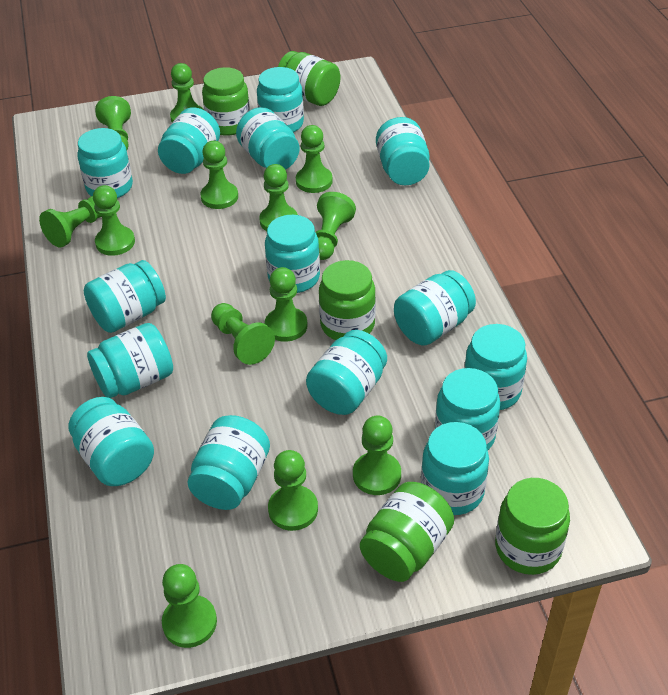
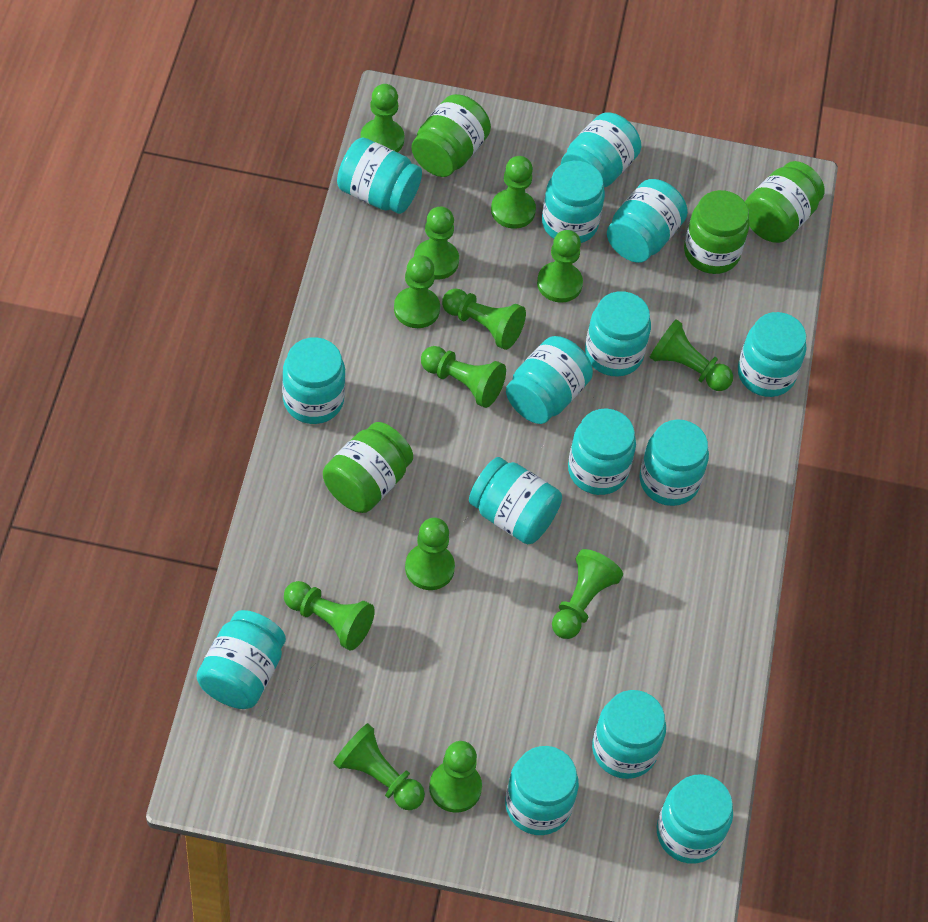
green jar: [202,67,250,136] [278,51,340,106] [319,260,376,340] [360,482,454,582] [495,478,570,575] = 5 -> [323,422,413,513] [411,94,491,177] [684,190,749,274] [745,161,825,243] = 4

